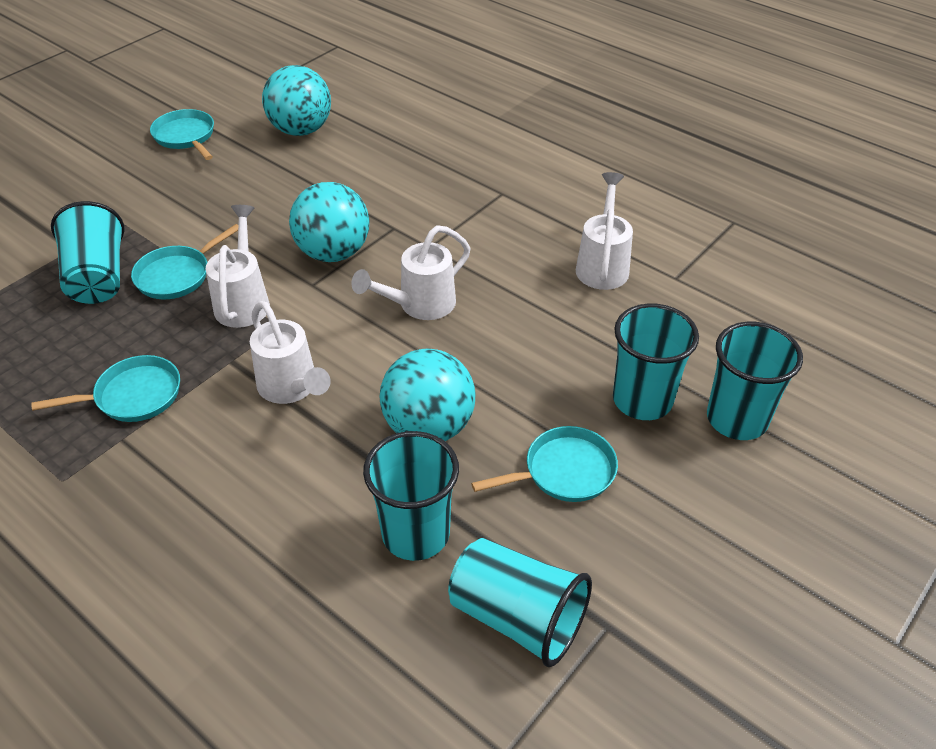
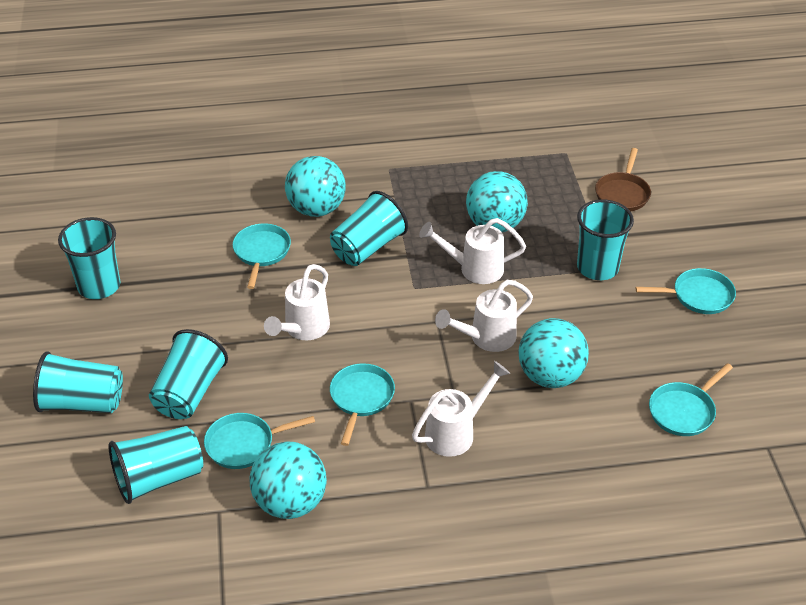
brown pan: none = 0 -> [595,148,651,211] = 1
turquoise ball: [262,65,331,136] [289,182,370,262] [380,349,475,441] = 3 -> [249,441,327,519] [285,156,346,217] [466,171,528,232] [518,318,589,388] = 4
turquoise cup: [51,201,124,304] [363,431,459,561] [448,538,592,667] [613,304,699,420] [707,322,803,440] = 5 -> [33,351,123,413] [58,217,120,299] [109,426,203,504] [149,329,228,419] [330,191,408,266] [577,199,634,280] = 6
turquoise pan: [31,355,180,422] [131,224,238,299] [150,109,214,160] [471,426,618,502] = 4 -> [204,413,315,469] [233,223,291,289] [330,363,395,446] [636,268,736,314] [649,363,733,436] = 5

